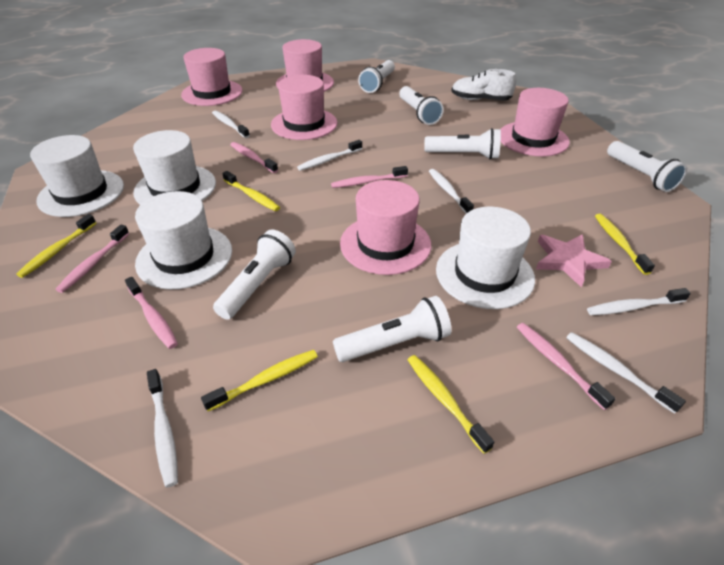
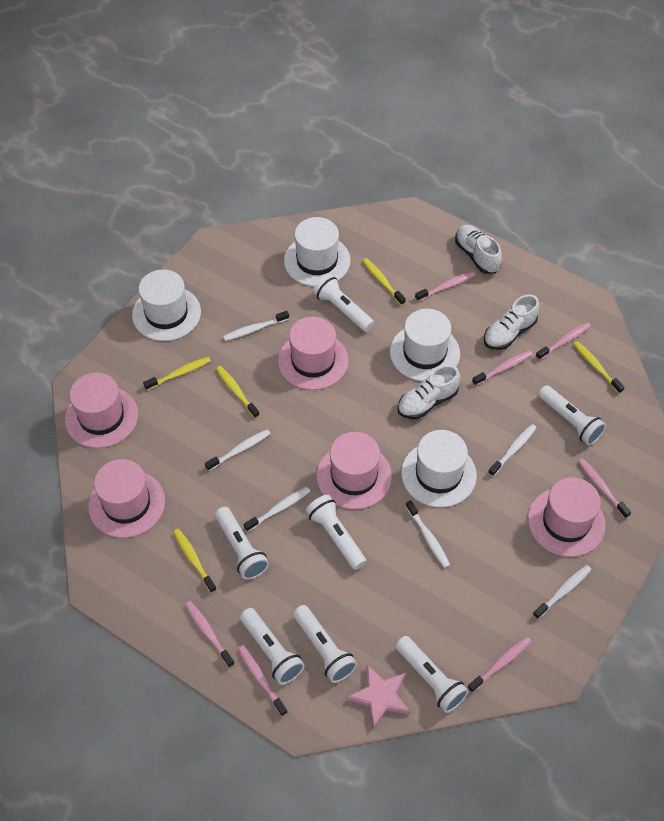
pink toothbrush: [56,224,129,293] [125,277,178,349] [230,142,278,173] [331,166,408,188] [517,323,615,410] = 5 -> [185,601,235,668] [238,645,288,717] [415,271,475,301] [467,636,531,693] [472,350,533,386] [536,322,591,360] [578,458,631,518] = 7
white flashlight: [213,230,296,320] [333,296,451,362] [358,60,395,93] [399,86,444,125] [424,128,501,159] [607,141,687,192] = 6 -> [215,507,269,580] [240,608,305,685] [293,605,357,683] [306,495,367,570] [313,274,374,332] [395,636,469,713] [538,385,606,445] = 7
white shoe: [452,69,516,101] = 1 -> [397,365,460,419] [455,225,502,274] [484,294,540,350] = 3

